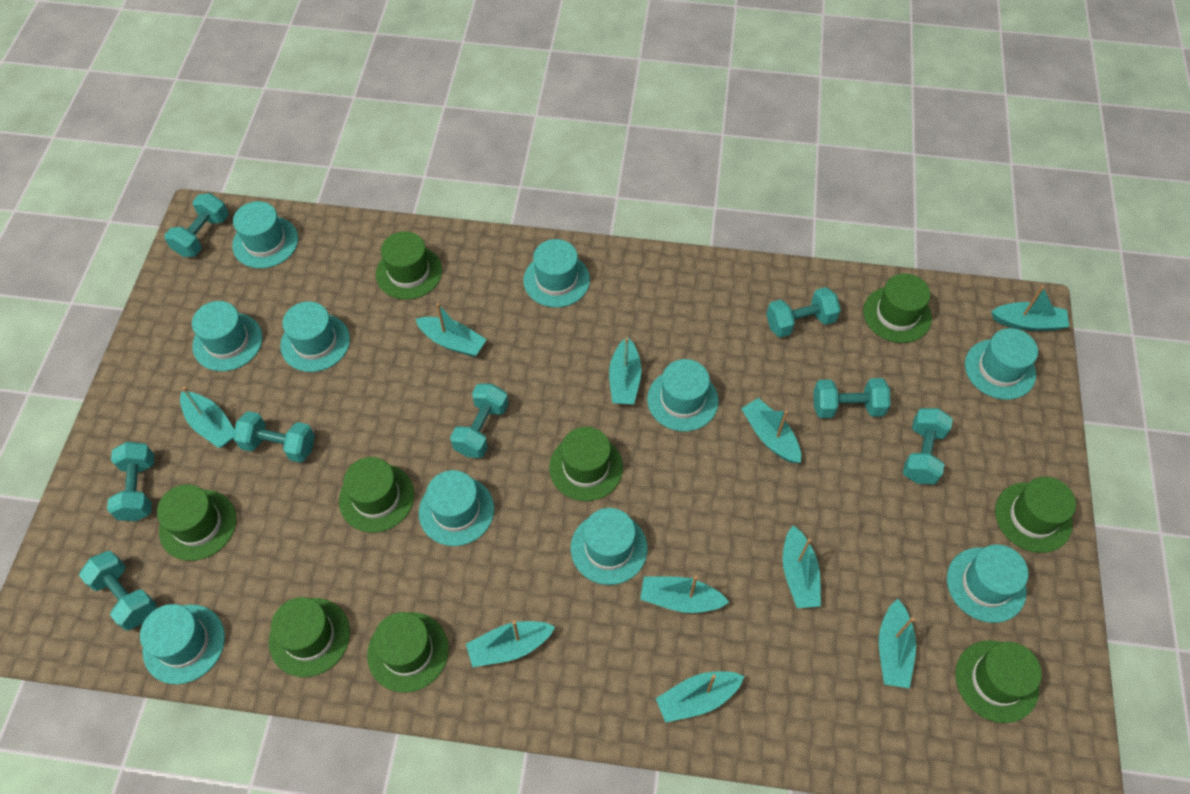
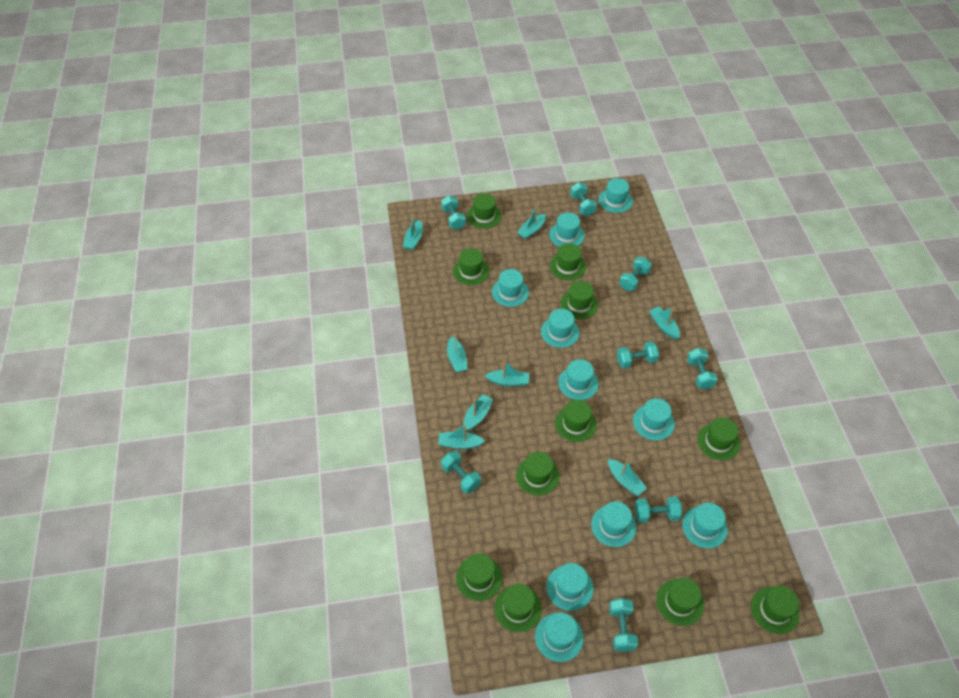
green hat: [157,484,236,561] [269,597,350,677] [339,457,414,532] [367,612,449,693] [376,231,442,300] [549,427,623,501] [863,273,932,343] [955,640,1042,723] [995,477,1076,553] = 9 -> [453,248,489,285] [456,554,503,601] [467,194,502,229] [494,584,542,632] [516,452,559,496] [550,244,586,280] [555,400,597,442] [560,281,598,319] [656,578,704,626] [697,418,740,460] [751,586,800,634] = 11
turquoise boat: [180,387,234,448] [416,303,487,357] [466,621,555,667] [609,337,641,404] [640,576,729,613] [655,671,744,723] [741,398,801,463] [783,525,821,608] [879,599,916,688] [991,286,1069,331] = 10 -> [403,214,423,250] [438,424,485,449] [447,334,467,372] [463,394,493,431] [485,360,529,386] [517,205,546,239] [608,458,647,496] [649,306,680,339] = 8

